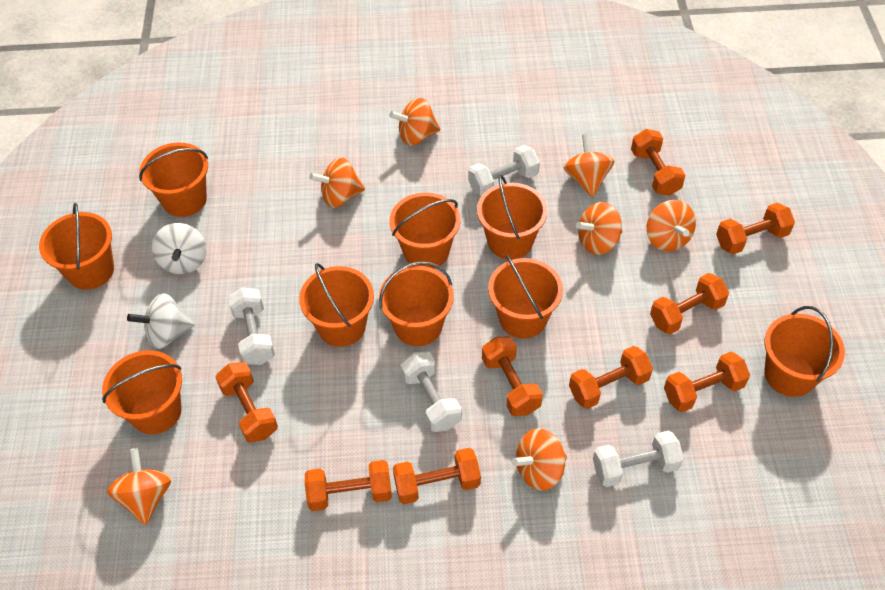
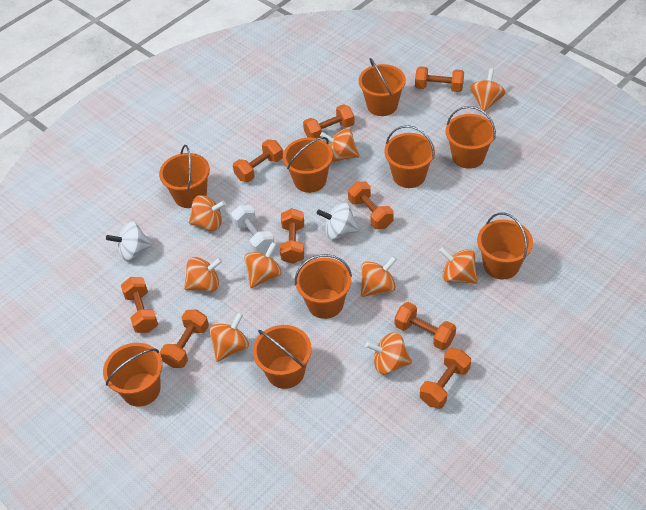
orange spinning top: [107,448,171,525] [309,158,365,208] [389,98,441,146] [512,428,567,491] [564,134,614,198] [576,202,622,255] [647,200,696,251] = 7 -> [184,257,222,292] [189,195,226,231] [209,313,249,362] [244,242,281,288] [320,128,360,162] [361,256,397,297] [365,332,412,375] [439,247,478,284] [470,68,506,112] = 9
white dumbbell: [228,288,275,365] [400,351,462,432] [468,145,540,196] [593,430,684,487] = 4 -> [231,205,274,254] = 1

